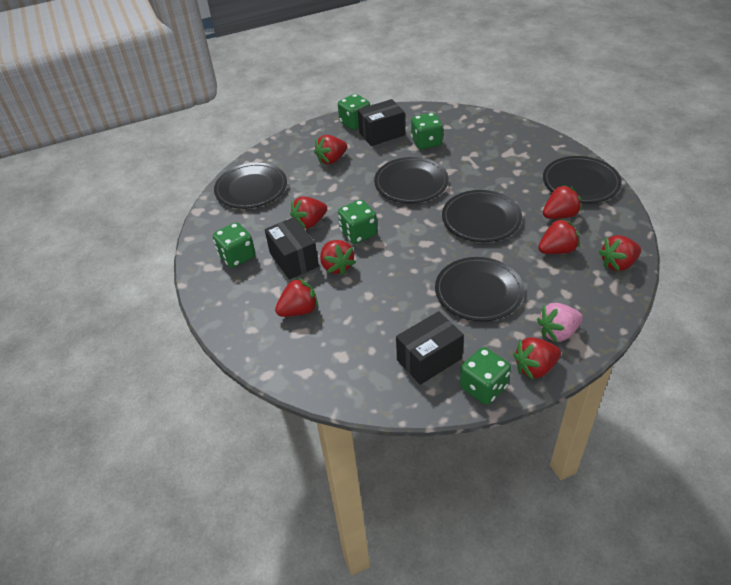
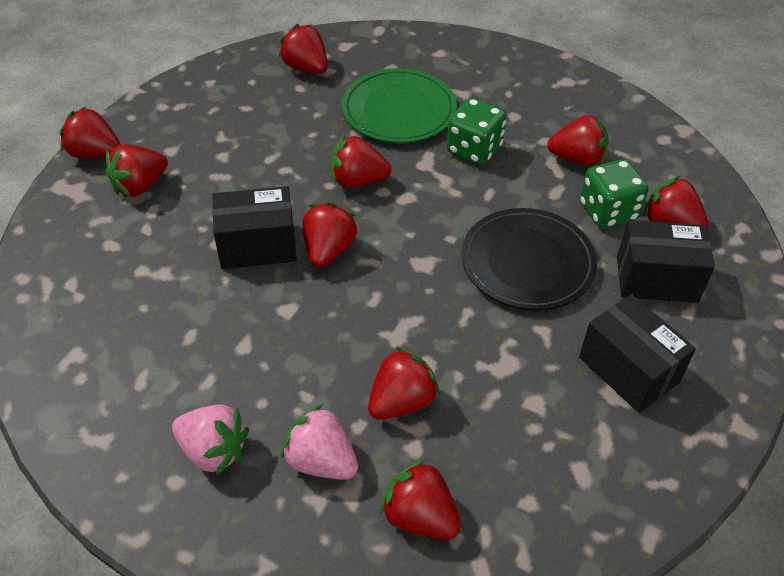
black plate: [214,163,287,209] [374,157,449,203] [435,257,524,321] [442,190,522,242] [543,156,622,203] = 5 -> [462,208,597,310] = 1
green dice: [213,222,256,268] [338,94,370,130] [338,200,377,244] [411,113,443,150] [460,347,511,405] = 5 -> [447,98,507,165] [580,159,649,229] = 2
green plate: none = 0 -> [342,68,457,143] = 1
pink strawberry: [537,303,583,343] = 1 -> [172,404,249,476] [281,404,358,480] = 2
red strawberry: [275,277,318,317] [290,196,327,229] [314,135,347,165] [320,240,356,275] [513,337,561,379] [538,218,580,254] [543,185,582,219] [599,235,641,271] = 8 -> [60,107,121,159] [106,144,168,197] [279,24,328,74] [303,202,358,267] [331,135,391,188] [368,347,440,420] [380,459,461,540] [547,115,609,166] [644,176,708,228] = 9

